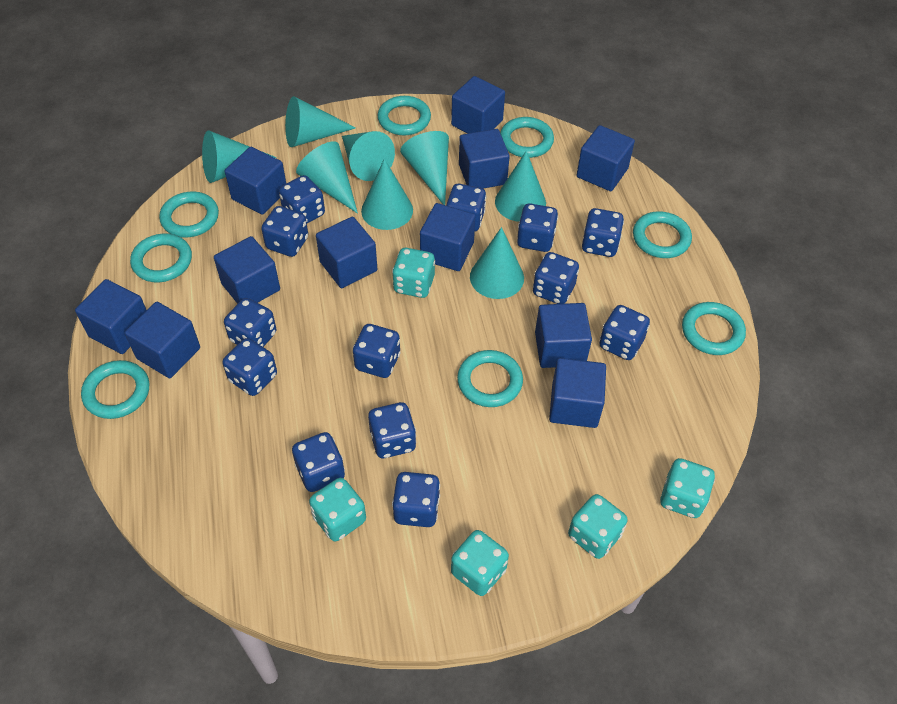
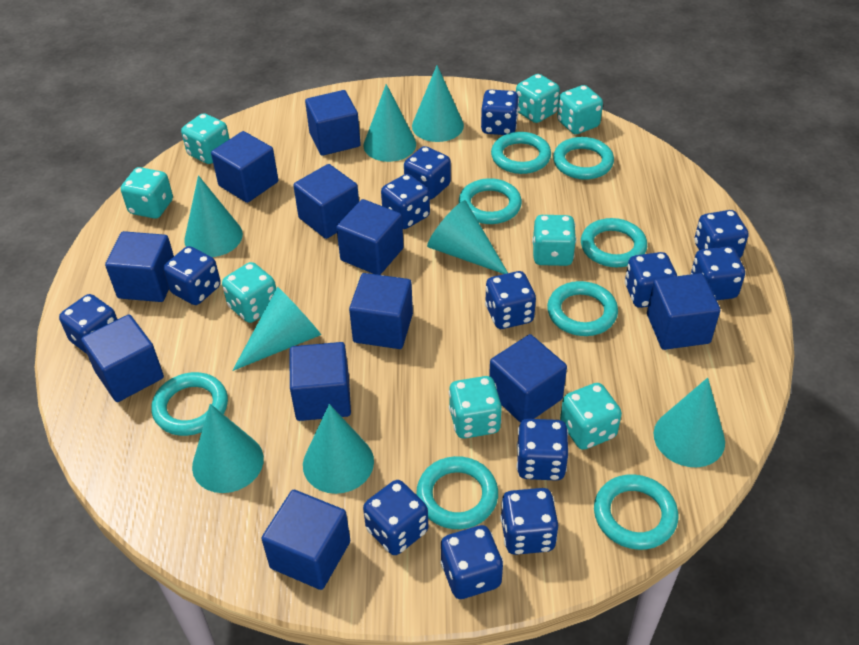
turquoise dice: [309,478,366,542] [392,248,435,298] [451,530,509,596] [568,494,628,559] [660,458,715,518] = 5 -> [121,167,173,219] [181,113,230,164] [222,262,276,323] [449,376,502,438] [516,74,560,123] [532,215,576,266] [557,85,603,134] [560,383,622,450] = 8

